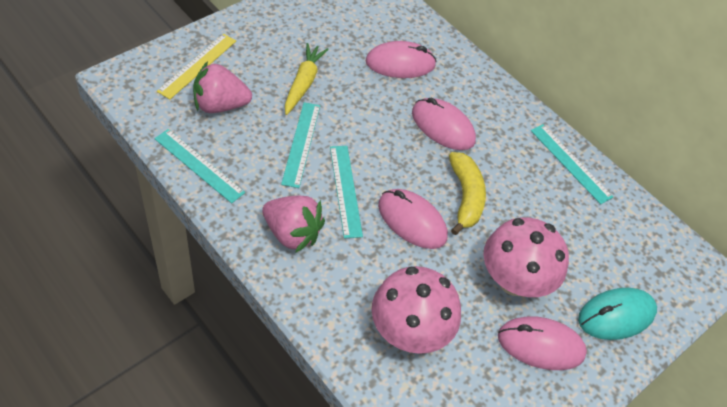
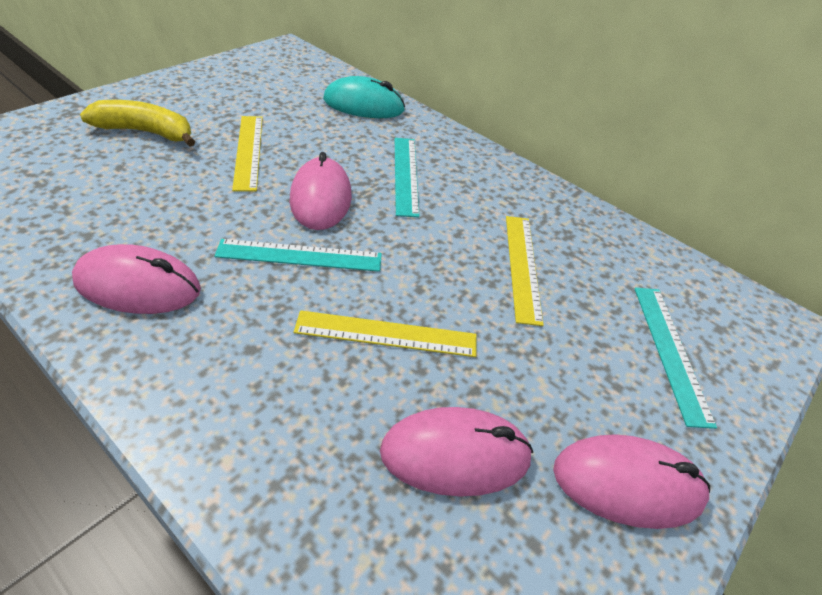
pink mushroom: [371,266,461,354] [483,218,569,297] = 2 -> none = 0
pink strawberry: [193,61,252,113] [262,196,325,253] = 2 -> none = 0
turquoise ruler: [154,129,245,203] [281,102,320,188] [330,146,363,239] [531,124,613,204] = 4 -> [214,239,382,272] [395,138,419,217] [634,288,717,429] = 3
yellow carrot: [285,43,329,115] = 1 -> none = 0
yellow ruler: [157,34,236,99] = 1 -> [232,116,263,191] [294,310,477,357] [506,216,544,326] = 3

